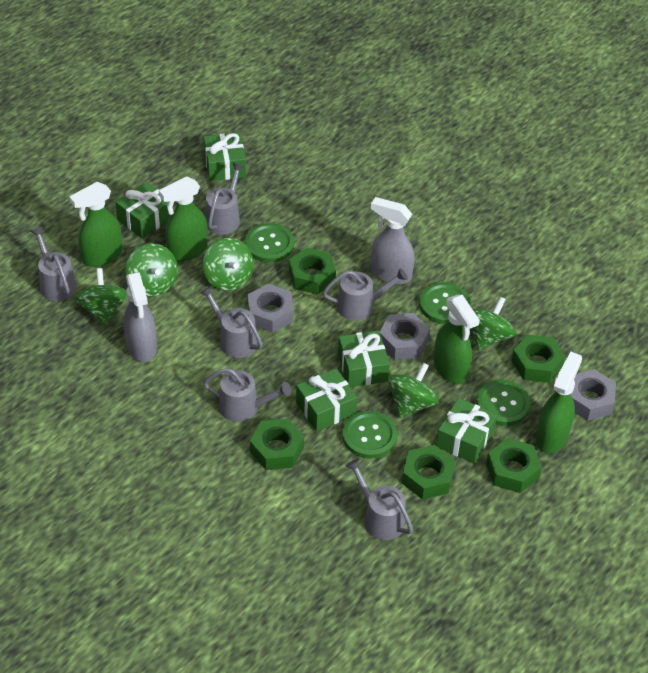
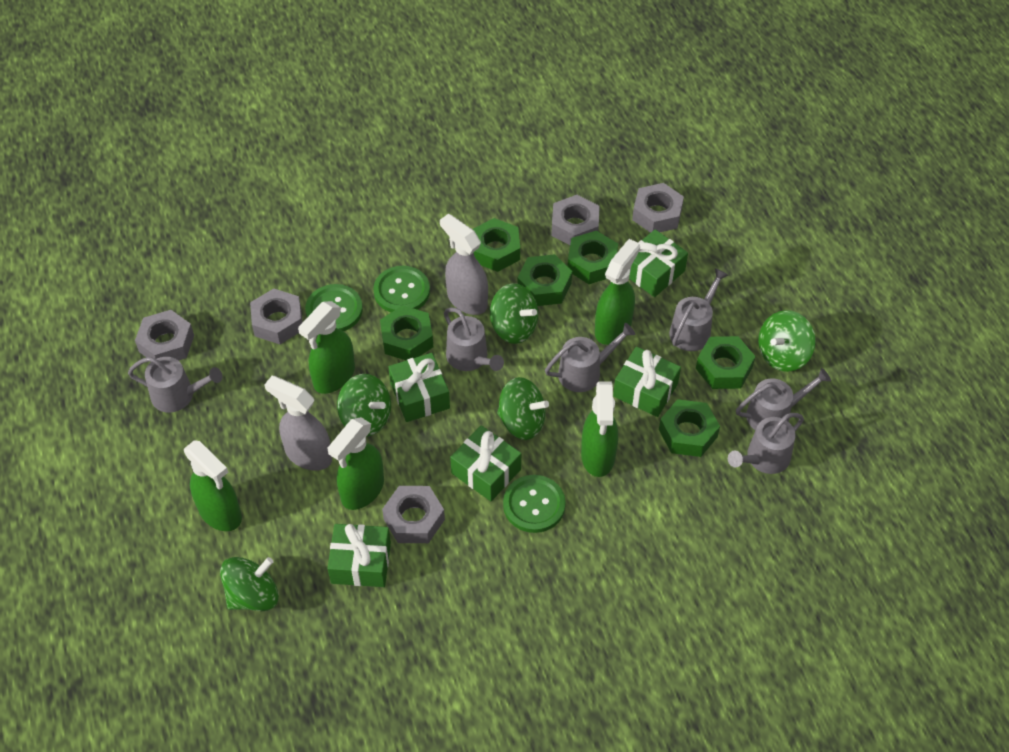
green button: [245,223,294,262] [342,411,397,458] [419,282,471,324] [476,380,531,426] = 4 -> [305,284,363,331] [373,266,430,312] [503,475,566,533] = 3
green nut: [250,419,304,470] [289,248,336,295] [402,445,455,499] [486,438,542,493] [512,334,565,383] = 5 -> [380,305,433,360] [473,218,520,272] [517,254,572,306] [567,230,618,284] [659,399,720,457] [696,336,756,389] = 6
green spray bottle: [69,182,122,267] [159,176,208,261] [434,295,480,384] [536,352,582,453] = 4 -> [184,440,242,531] [298,301,355,394] [328,417,384,510] [581,381,618,477] [595,239,640,345] = 5
grey nut: [248,284,294,333] [380,313,430,360] [571,369,616,421] = 3 -> [135,310,194,361] [250,288,303,344] [382,486,445,543] [551,195,600,245] [632,183,684,233] = 5

